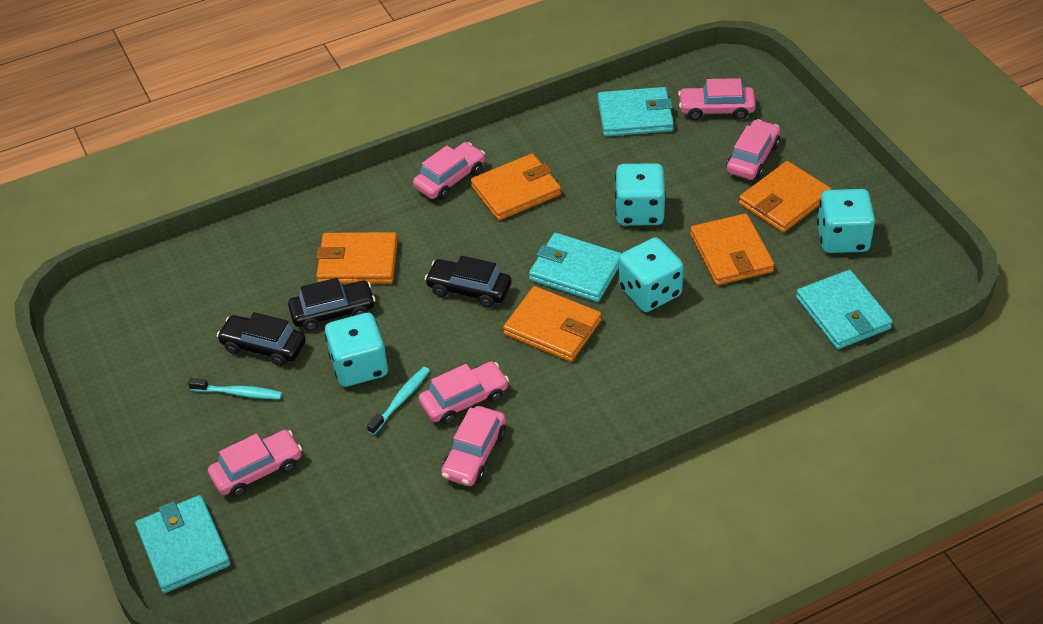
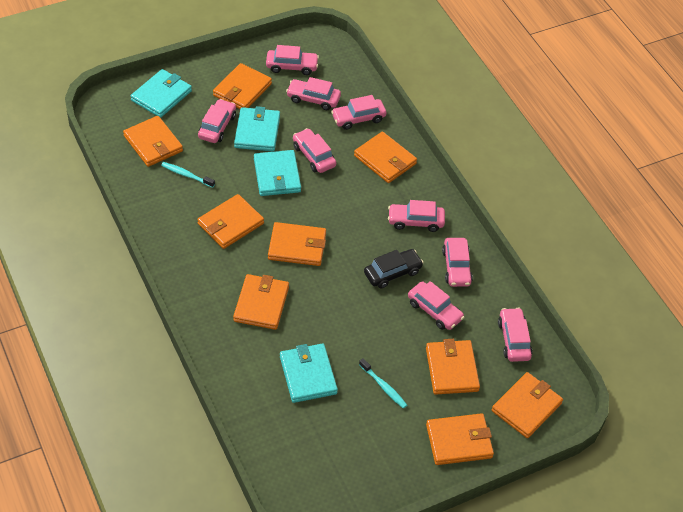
black car: [217,312,306,366] [288,278,376,331] [425,256,511,308] = 3 -> [364,249,424,288] = 1
orange wallet: [316,232,398,284] [471,154,561,221] [503,286,602,362] [690,213,775,285] [739,161,832,233] = 5 -> [123,116,183,167] [197,194,264,249] [213,63,272,109] [233,274,289,330] [268,222,326,266] [354,132,417,183] [426,339,480,395] [426,413,494,465] [492,372,563,438] = 9
pink car: [208,430,302,497] [413,142,485,200] [419,361,509,424] [441,406,506,486] [678,78,756,120] [726,119,780,180] = 6 -> [198,99,236,143] [266,45,319,75] [286,77,341,110] [293,128,336,173] [331,95,386,130] [388,200,445,232] [408,281,464,330] [442,238,473,287] [498,308,532,362] = 9
turquoise dice: [325,313,388,387] [615,163,666,226] [619,237,684,312] [817,189,875,253] = 4 -> none = 0

